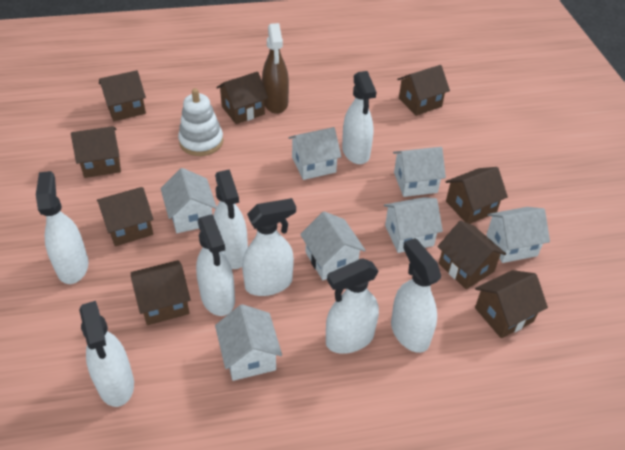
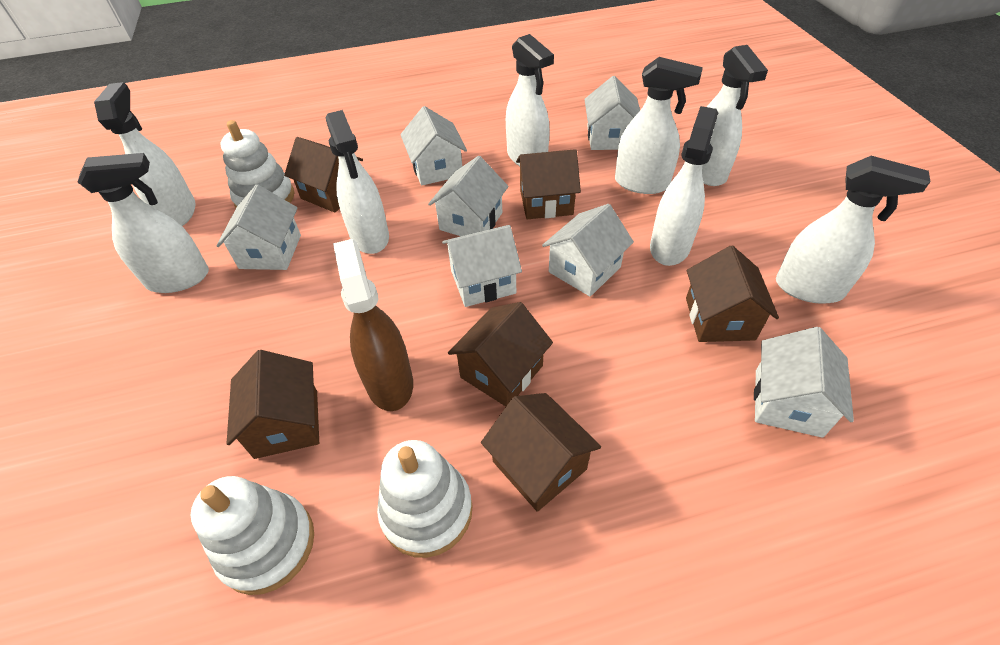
brown house: [71,126,121,178] [97,187,154,246] [99,70,146,121] [131,260,190,325] [216,72,268,124] [397,65,450,116] [437,220,506,289] [445,167,508,224] [475,270,548,338] = 9 -> [227,350,319,459] [284,137,363,213] [448,302,553,406] [481,393,601,512] [516,149,581,219] [686,245,779,342] = 6
white stacking toy: [178,88,223,156] = 1 -> [191,476,314,595] [221,120,294,208] [377,440,473,558] = 3

